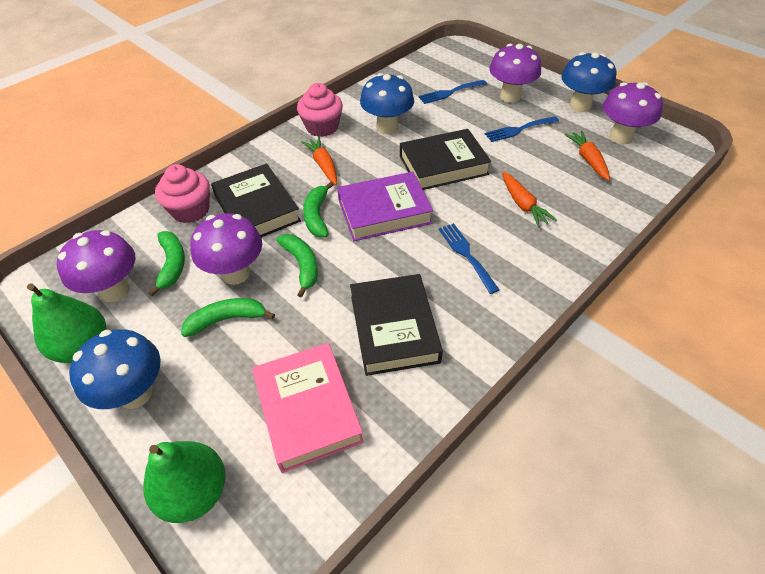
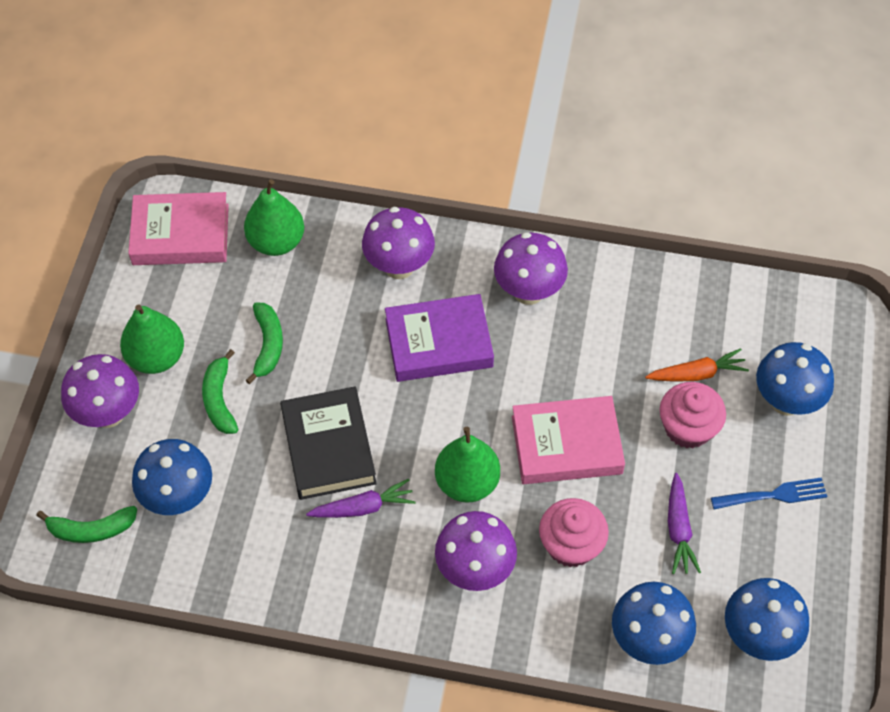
black book: [211,163,301,237] [350,274,443,376] [400,129,491,190] = 3 -> [280,386,377,500] = 1
blue fork: [418,80,487,104] [439,223,500,294] [485,116,559,142] = 3 -> [711,477,828,509] = 1
blue mushroom: [69,329,161,409] [360,73,414,135] [561,52,616,112] = 3 -> [132,439,212,515] [612,582,696,665] [725,578,809,661] [756,342,834,416] = 4
green banana: [148,231,185,296] [181,298,275,337] [276,234,318,298] [303,182,334,237] = 4 -> [36,506,137,543] [202,349,238,434] [245,302,283,384] = 3
green pear: [27,284,106,363] [143,441,225,523] = 2 -> [120,304,184,374] [244,179,304,256] [435,427,500,503] = 3
orange carrot: [301,137,337,185] [502,172,557,228] [564,131,610,181] = 3 -> [645,348,749,382] = 1
pink book: [252,343,364,473] = 1 -> [128,192,229,265] [512,396,625,484] = 2
purple carrot: none = 0 -> [306,479,416,518] [668,473,701,574] = 2

